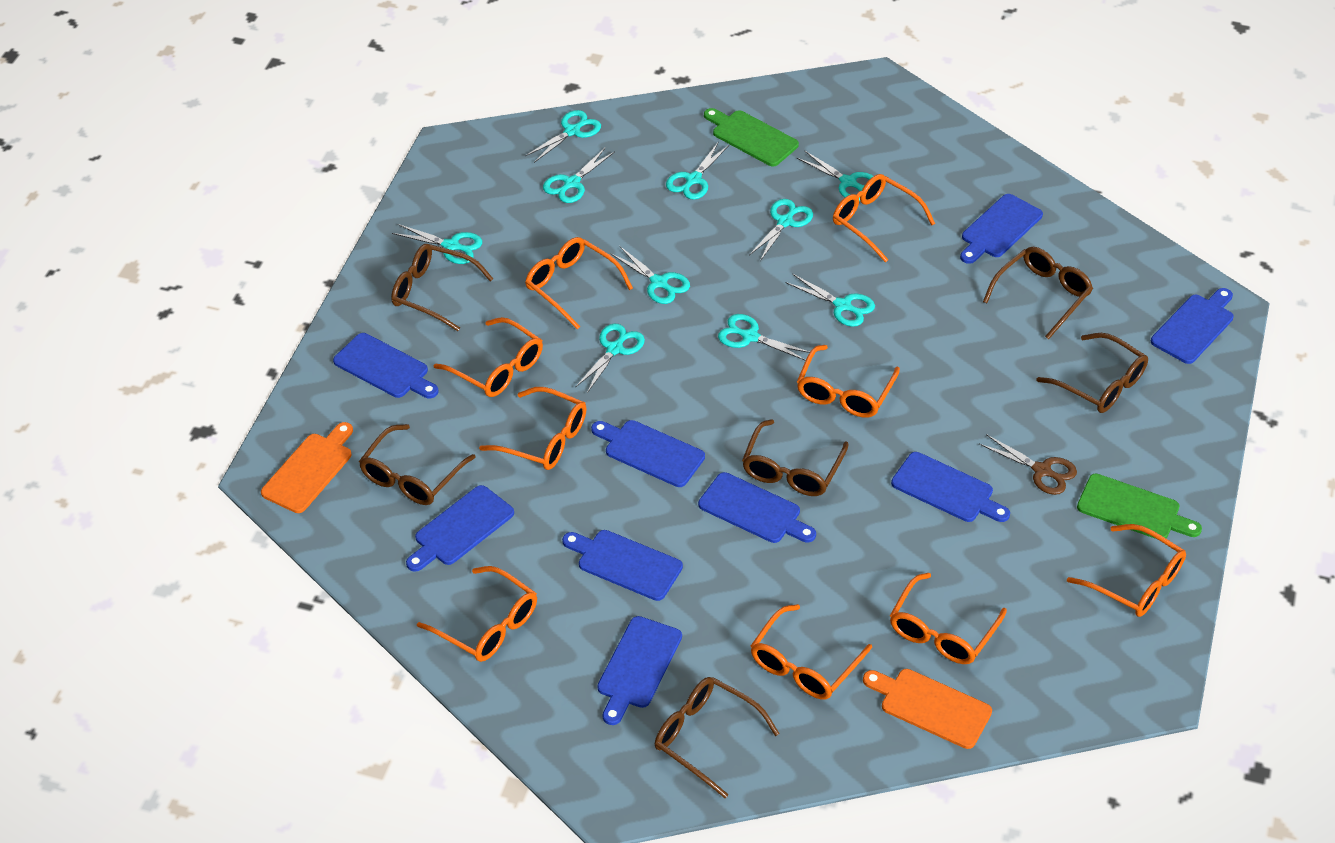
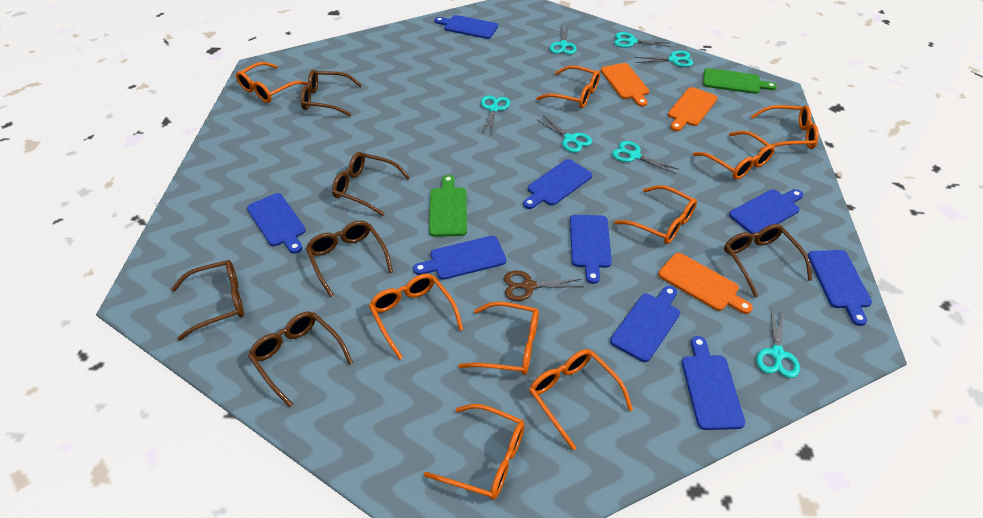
orange cutting board: [261,422,353,513] [863,669,992,749] = 2 -> [601,63,649,107] [658,253,753,314] [668,87,718,131] = 3
turquoise scissors: [392,224,482,264] [525,110,601,163] [543,148,615,203] [575,324,645,393] [610,247,690,304] [666,141,729,200] [718,314,810,361] [749,199,813,261] [785,274,875,327] [797,150,873,201] = 10 -> [481,95,510,135] [536,115,592,153] [550,24,577,54] [612,141,678,174] [614,32,670,48] [634,50,693,67] [756,308,800,378] = 7

